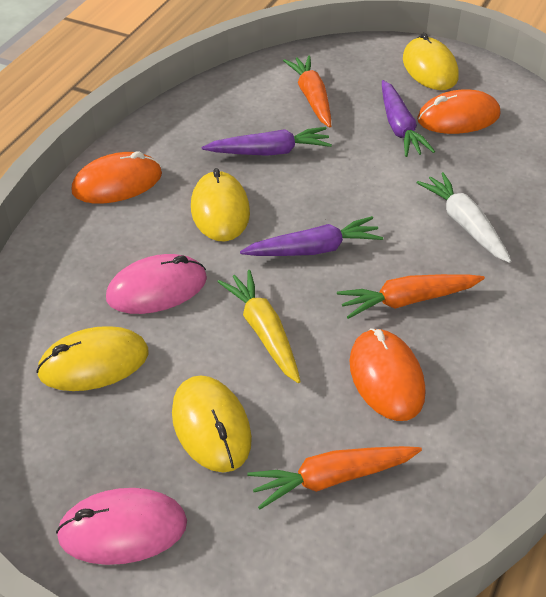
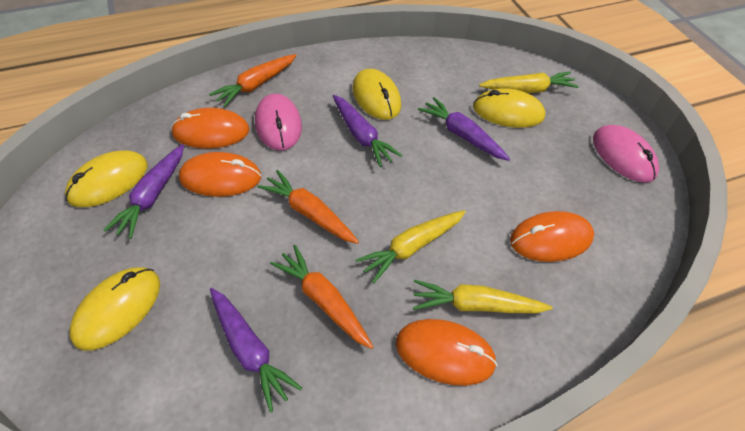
orange mouse: [71,151,162,204] [350,328,426,421] [417,89,501,134] = 3 -> [171,108,249,149] [179,152,261,197] [396,319,497,386] [510,211,594,262] = 4
purple carrot: [202,127,332,156] [240,216,383,256] [382,80,435,157] = 3 -> [104,144,184,239] [210,288,302,413] [333,95,402,167] [418,97,510,161] = 4
white carrot: [417,172,511,263] = 1 -> none = 0
yellow carrot: [217,270,301,383] = 1 -> [355,210,466,283] [413,280,553,313] [479,72,579,93] = 3

